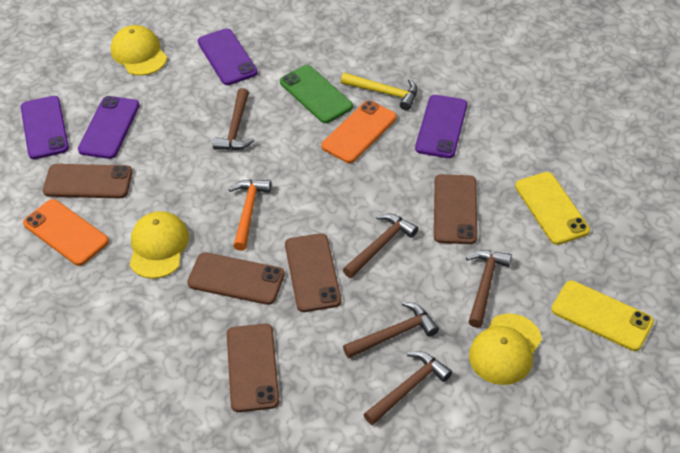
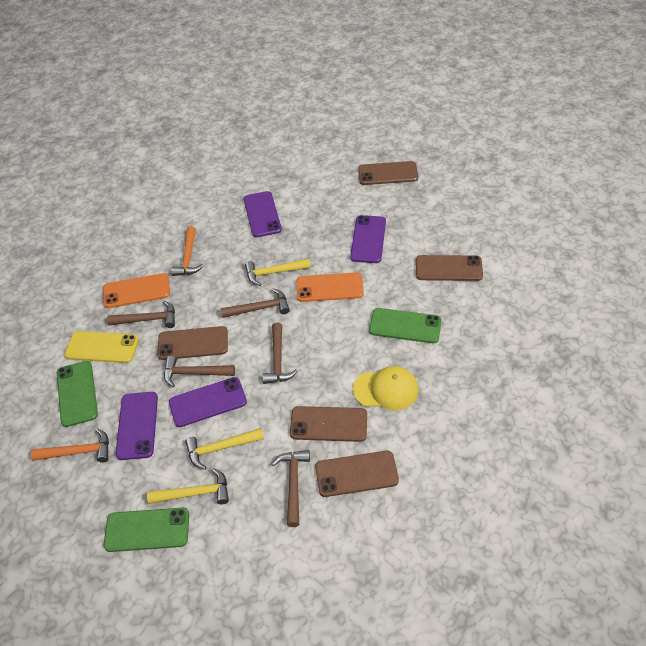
green phone: [280,65,353,123] = 1 -> [57,361,98,427] [104,508,189,552] [369,308,442,343] = 3
orange hammer: [228,180,271,251] = 1 -> [31,428,109,463] [171,226,203,276] = 2
yellow cap: [111,25,167,76] [130,211,189,279] [469,313,542,385] = 3 -> [353,366,419,410] = 1
yellow hammer: [341,72,418,111] = 1 -> [147,468,229,504] [185,428,264,470] [245,259,311,286] = 3
yellow phone: [515,172,590,245] [551,280,654,351] = 2 -> [65,331,139,363] = 1

